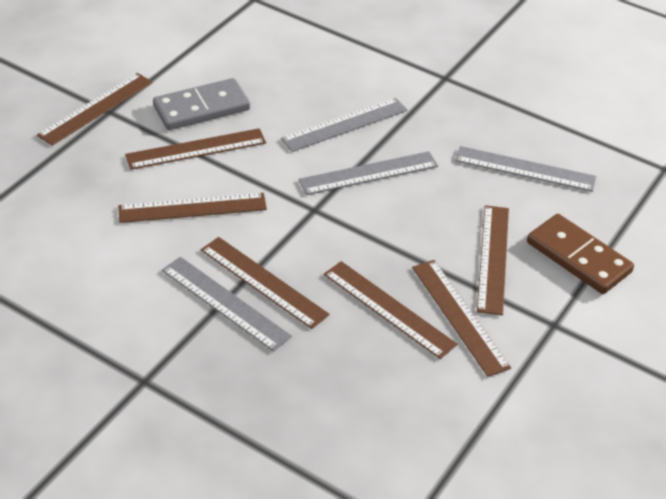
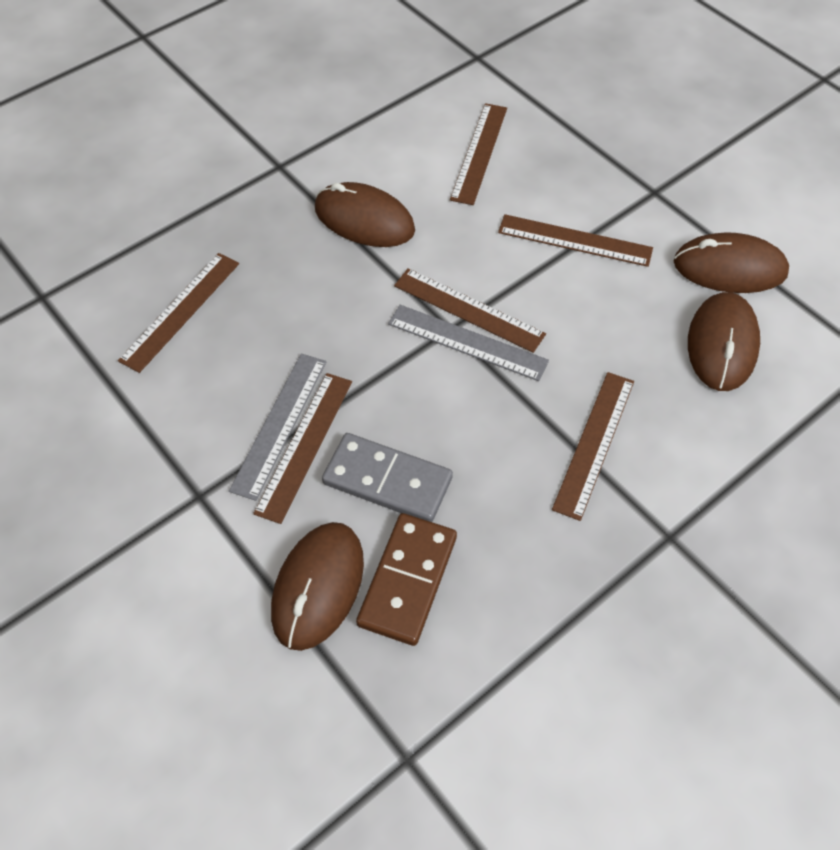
brown mouse: none = 0 -> [271,522,364,651] [315,182,415,247] [674,232,789,293] [688,292,760,391] = 4
brown ruler: [37,73,153,146] [118,193,267,223] [125,128,266,170] [201,237,330,329] [324,261,458,359] [412,260,511,377] [477,205,509,315] = 7 -> [118,253,239,373] [253,373,352,524] [394,268,546,353] [450,103,507,205] [498,214,653,267] [552,372,634,521] = 6
grey ruler: [162,257,292,352] [281,98,408,152] [299,151,438,195] [455,146,596,192] = 4 -> [229,353,326,501] [388,305,549,381] = 2

